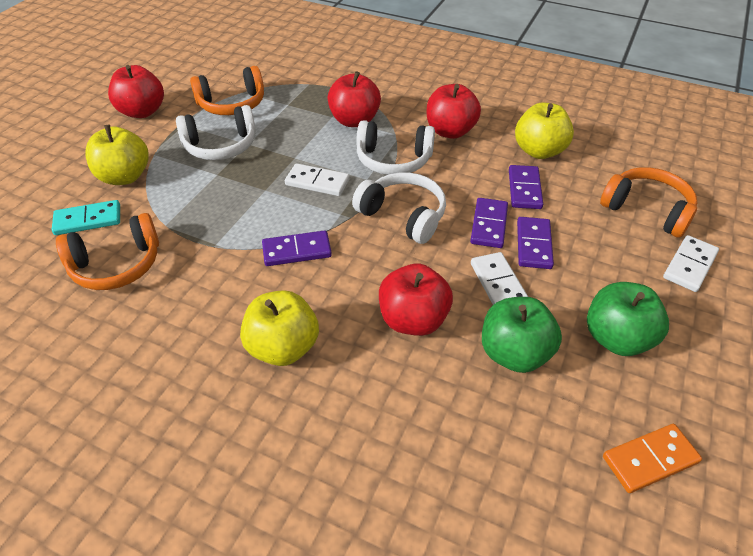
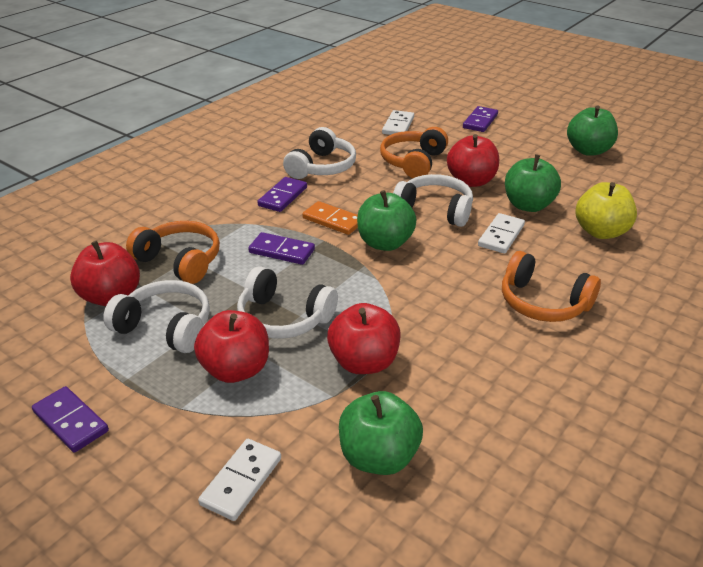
green apple: [482,297,562,373] [587,282,669,356] = 2 -> [339,391,423,475] [357,190,416,251] [505,155,561,212] [567,106,618,156] = 4
turquoise domino: [52,200,120,235] = 1 -> none = 0
white headphones: [176,105,256,160] [352,173,446,244] [356,120,435,175] = 3 -> [103,280,210,353] [237,266,338,339] [283,127,356,179] [393,174,473,227] = 4
yellow apple: [85,125,149,185] [240,290,319,366] [515,102,574,159] = 3 -> [575,182,637,239] = 1

